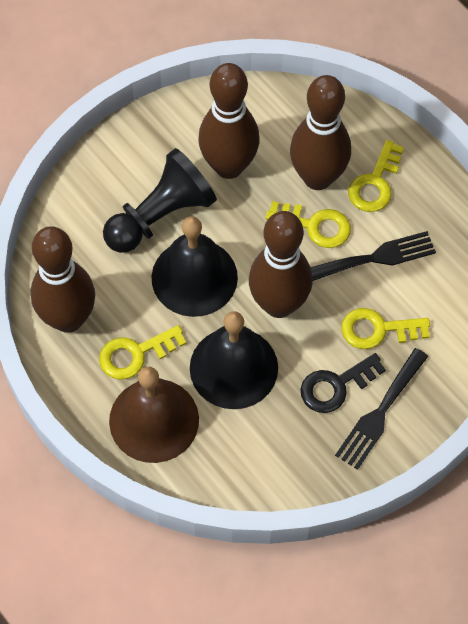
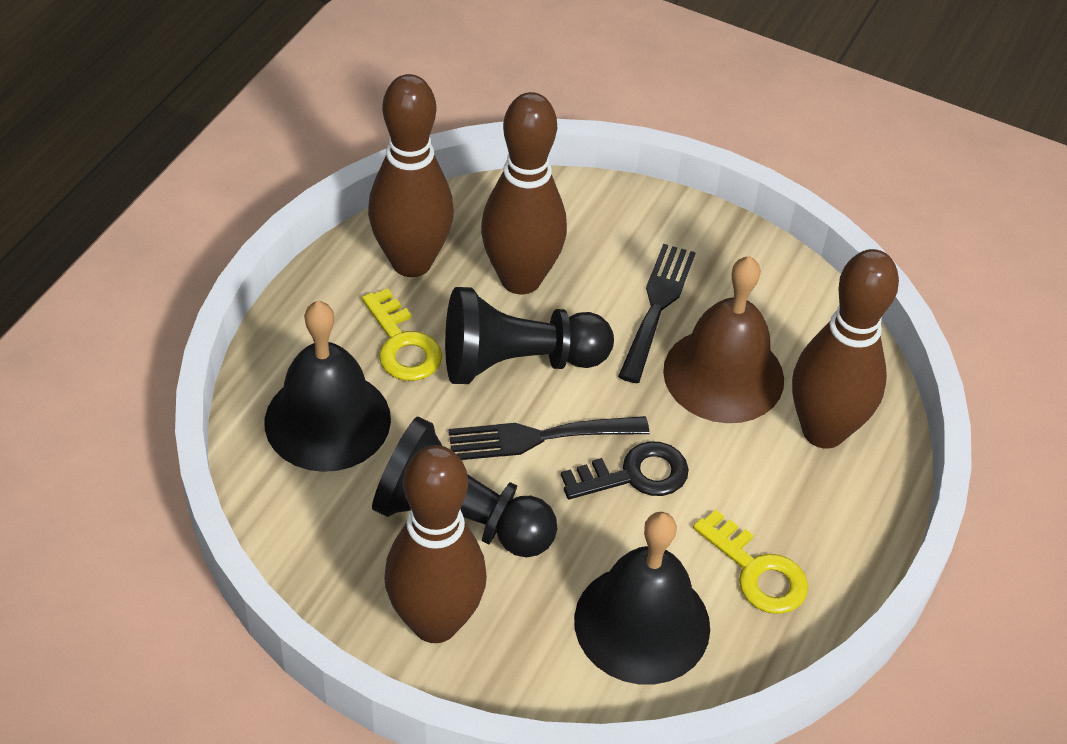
black pawn: [103,148,217,253] = 1 -> [372,417,558,558] [445,287,614,384] = 2
yellow key: [99,325,186,380] [265,201,351,248] [341,308,430,349] [348,140,404,212] = 4 -> [362,288,442,381] [693,510,808,614] = 2

